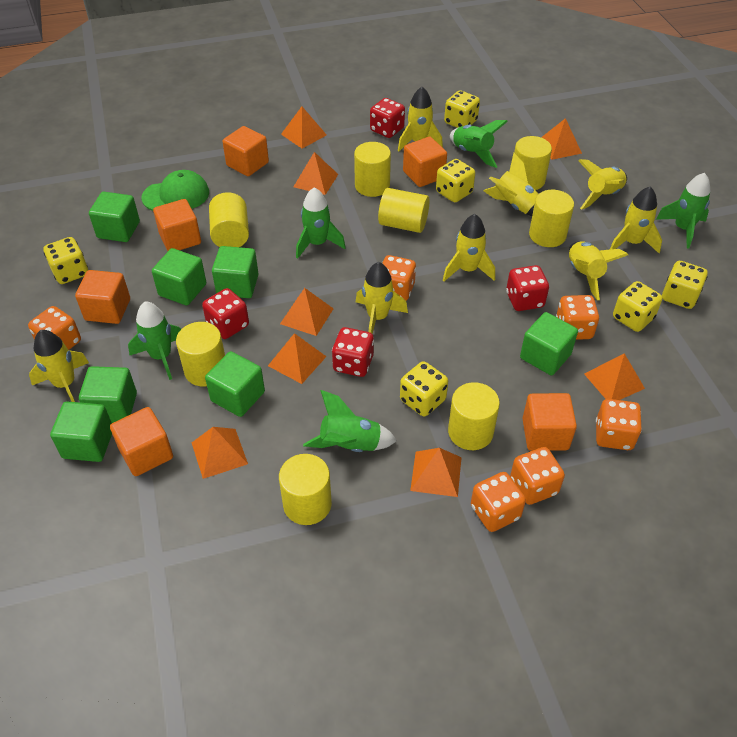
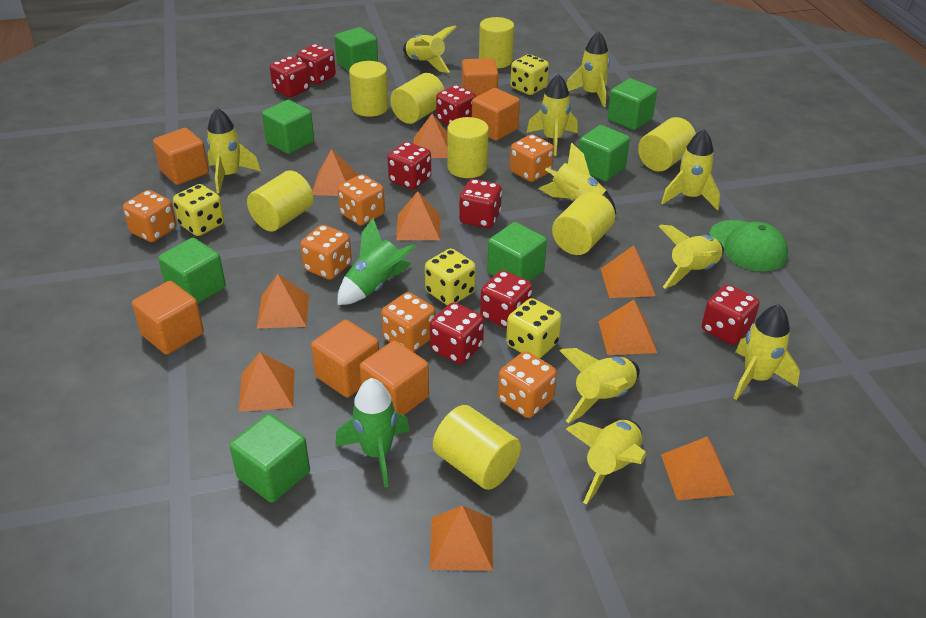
green rocket: [128,301,181,380] [296,188,346,259] [303,390,397,452] [450,120,508,168] [656,173,710,248] = 5 -> [335,378,410,488] [337,218,416,305] = 2
orange pyramid: [192,427,248,479] [268,333,327,384] [280,288,334,336] [281,107,326,149] [293,152,338,195] [410,448,462,497] [541,118,582,160] [584,353,645,400] = 8 -> [238,352,294,412] [257,274,309,328] [312,149,358,196] [396,191,440,240] [413,114,447,158] [430,506,493,571] [598,300,657,355] [601,245,656,298] [661,436,734,500] = 9
red dice: [202,288,249,339] [332,327,374,377] [370,98,405,138] [506,265,549,311] = 4 -> [270,56,310,97] [297,44,336,84] [388,142,431,190] [430,302,484,364] [436,85,476,125] [459,179,502,228] [480,270,532,328] [702,284,760,345] = 8
yellow dice: [44,237,88,284] [400,361,448,417] [436,159,475,202] [444,90,480,128] [613,281,663,332] [662,261,708,309] = 6 -> [173,184,224,236] [425,249,476,305] [506,298,562,358] [510,54,549,95] = 4
yellow rocket: [29,330,89,402] [356,262,408,334] [398,87,443,151] [443,214,495,281] [483,153,538,216] [569,241,628,300] [578,159,627,209] [610,187,662,253] = 8 -> [206,108,261,193] [403,26,456,73] [527,74,578,156] [539,142,616,214] [560,348,640,423] [566,31,610,107] [566,420,646,505] [659,225,724,289] [661,129,720,210] [734,304,800,400] = 10

